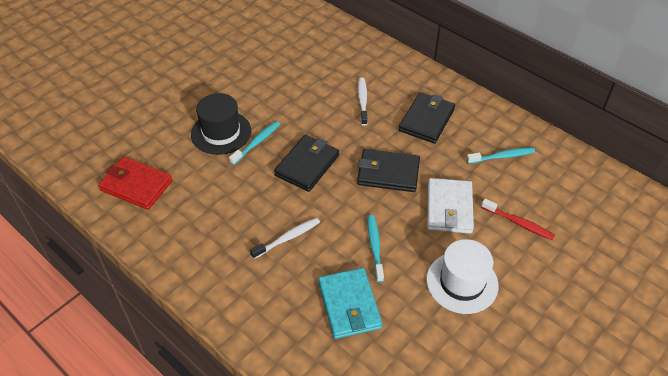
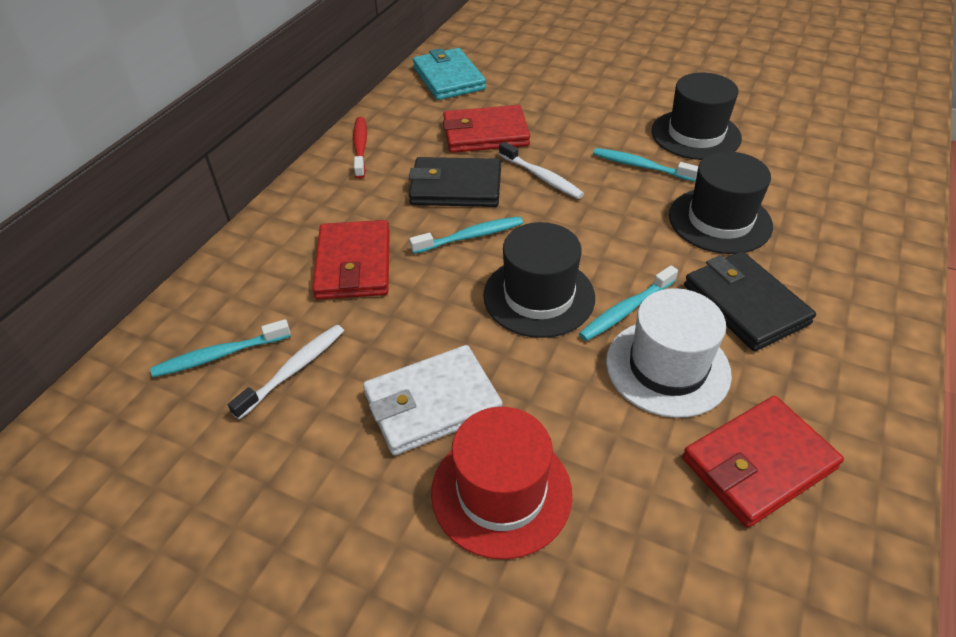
black hat: [191,93,251,155] = 1 -> [483,222,595,338] [652,73,742,160] [669,151,773,254] = 3
black wallet: [274,135,339,192] [357,149,420,192] [399,92,455,143] = 3 -> [409,157,501,207] [684,251,816,351] = 2
red hat: none = 0 -> [431,407,572,560] = 1
red wallet: [98,157,172,210] = 1 -> [312,220,390,300] [443,105,530,153] [682,396,844,528] = 3
turquoise toothbrush: [229,121,280,165] [368,215,384,282] [466,147,535,164] = 3 -> [150,319,291,377] [409,216,523,254] [579,266,678,341] [593,148,698,182] = 4

